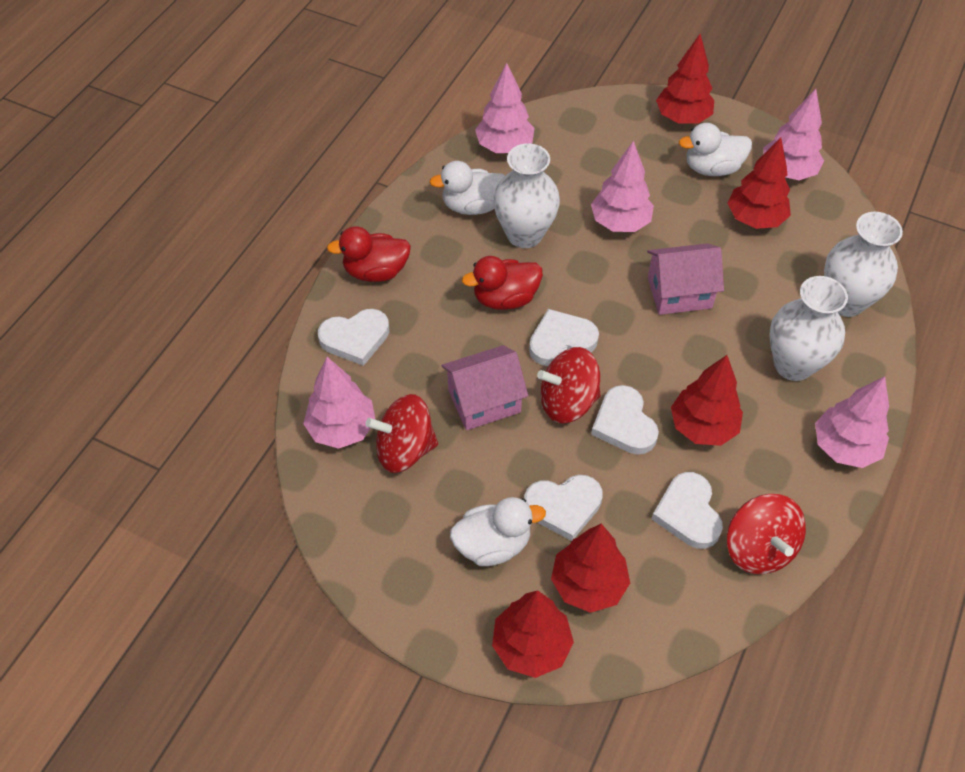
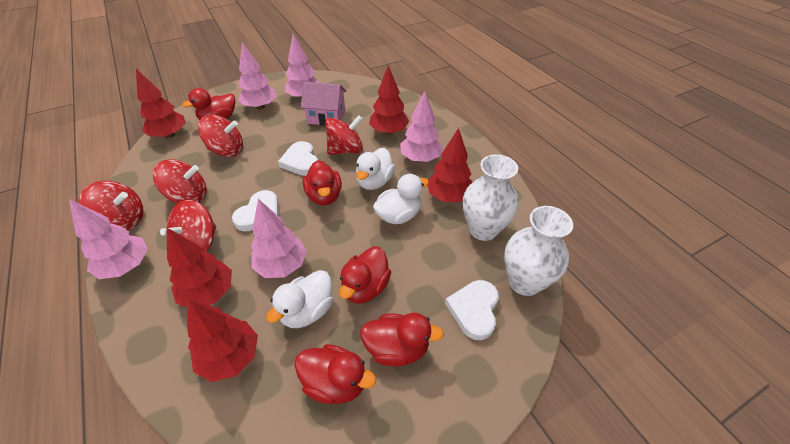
pink house: [441,345,528,430] [647,244,724,315] = 2 -> [301,82,346,126] = 1
red duck: [327,226,411,282] [462,256,543,310] = 2 -> [182,88,235,120] [294,344,376,404] [303,160,342,205] [339,247,391,304] [360,313,444,366] = 5
red spinning top: [365,394,438,473] [537,347,601,423] [727,494,806,574] = 3 -> [78,181,144,231] [153,159,207,204] [160,200,216,253] [198,115,243,157] [325,115,363,155] = 5
white heart: [318,309,389,366] [524,475,603,541] [529,309,599,366] [591,385,659,455] [652,472,723,549] = 5 -> [232,190,279,231] [278,141,318,176] [445,280,499,340] = 3
white vase: [493,143,560,248] [770,276,848,381] [824,212,903,317] = 3 -> [463,154,519,241] [504,206,573,296] = 2

